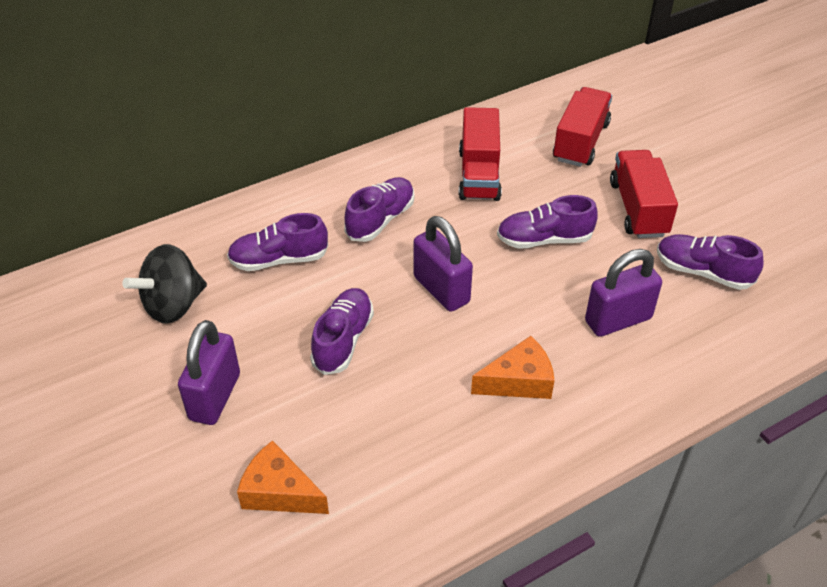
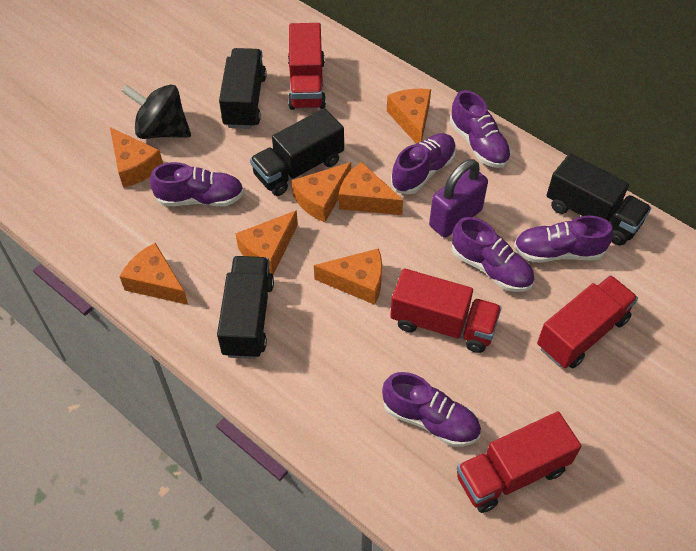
black truck: none = 0 -> [217,256,274,359] [219,48,267,129] [250,108,344,196] [546,153,651,246] = 4
orange cheese: [237,440,329,514] [471,336,555,399] = 2 -> [110,127,163,188] [119,243,188,305] [235,210,298,274] [292,162,351,222] [314,248,382,305] [339,162,403,215] [387,89,431,144] = 7
purple padlock: [178,320,240,425] [414,216,473,312] [585,249,662,337] = 3 -> [429,159,488,238] = 1
purple shoe: [227,213,328,271] [310,288,374,375] [344,177,414,242] [497,195,598,249] [657,234,763,290] = 5 -> [150,162,244,207] [382,372,481,447] [391,133,456,195] [450,90,511,168] [451,217,534,292] [514,215,613,263] = 6
red truck: [458,107,502,201] [553,87,612,167] [610,150,678,238] = 3 -> [288,23,326,110] [390,268,502,353] [457,411,581,513] [537,275,638,368] = 4

